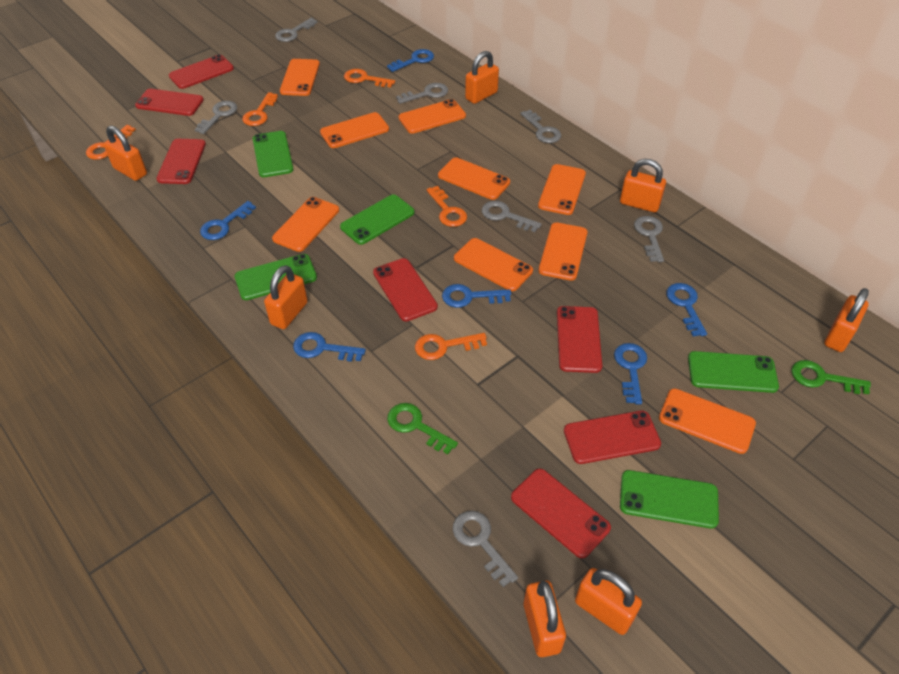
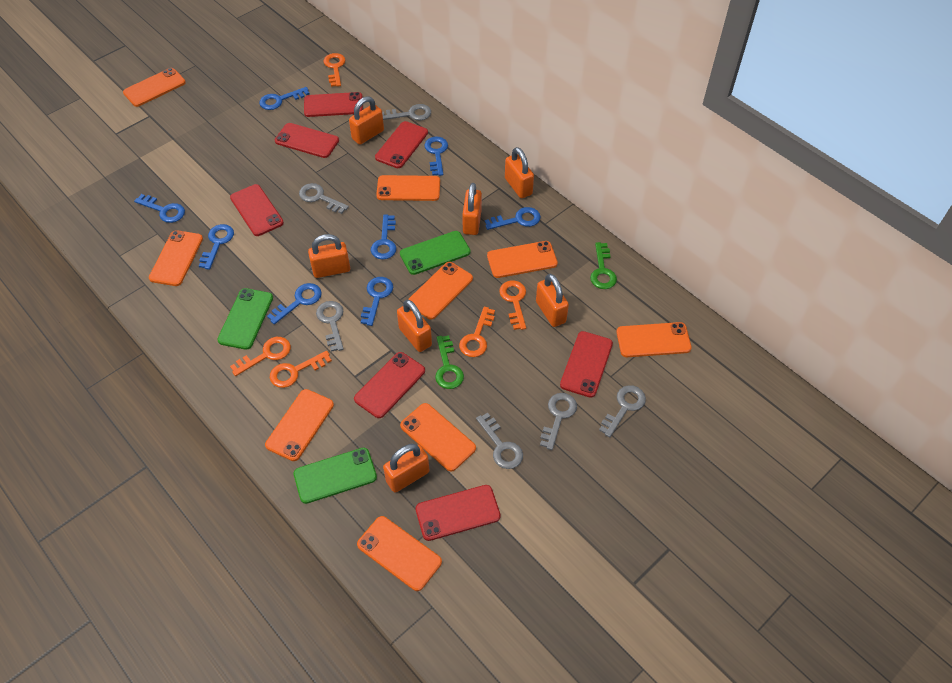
blue key: [200,201,256,240] [293,332,366,362] [387,49,434,72] [442,284,511,308] [614,343,647,404] [666,283,707,336] = 6 -> [134,194,185,223] [199,224,234,270] [259,87,309,110] [267,283,322,324] [361,277,393,326] [371,215,396,260] [424,137,448,176] [485,207,541,230] = 8
green phone: [235,254,317,300] [253,131,293,177] [340,194,415,245] [620,470,719,529] [688,351,779,393] = 5 -> [217,288,273,350] [294,448,377,504] [400,231,470,275] = 3
grey key: [195,101,237,134] [275,18,318,42] [396,83,448,104] [453,511,518,587] [482,201,542,232] [520,110,561,143] [634,216,664,262] = 7 -> [299,183,349,214] [316,301,344,352] [382,104,431,121] [476,413,523,469] [540,393,577,450] [599,385,646,438] = 6

